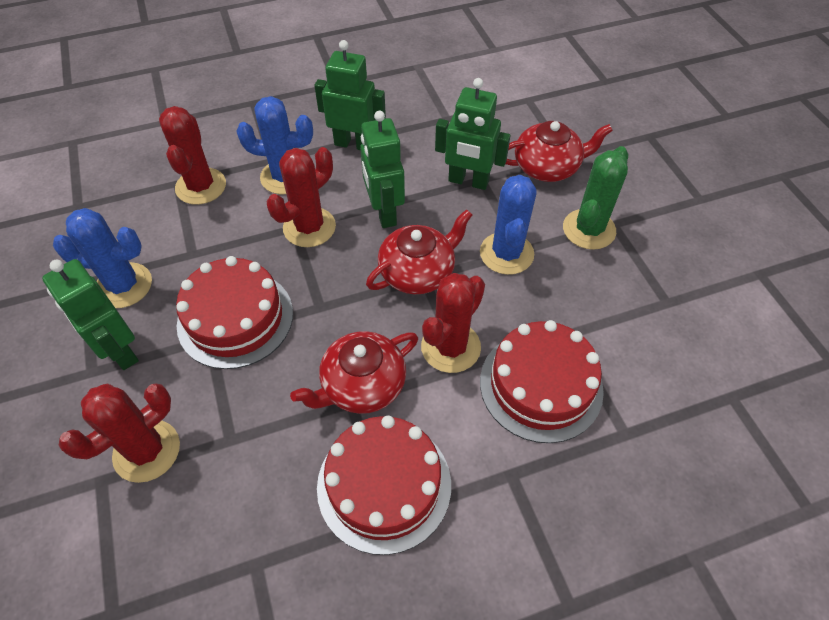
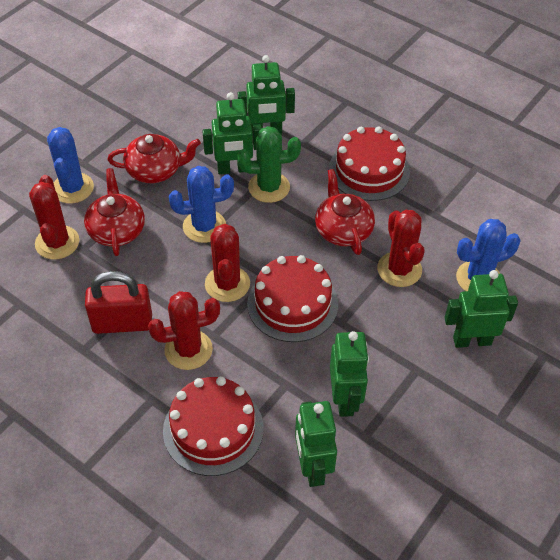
green robot: [42,259,139,370] [314,40,386,150] [360,111,405,228] [435,78,511,190] = 4 -> [202,92,262,174] [238,55,295,135] [295,401,337,487] [330,331,369,417] [445,270,518,348] = 5
red padlock: none = 0 -> [85,271,152,334] = 1

